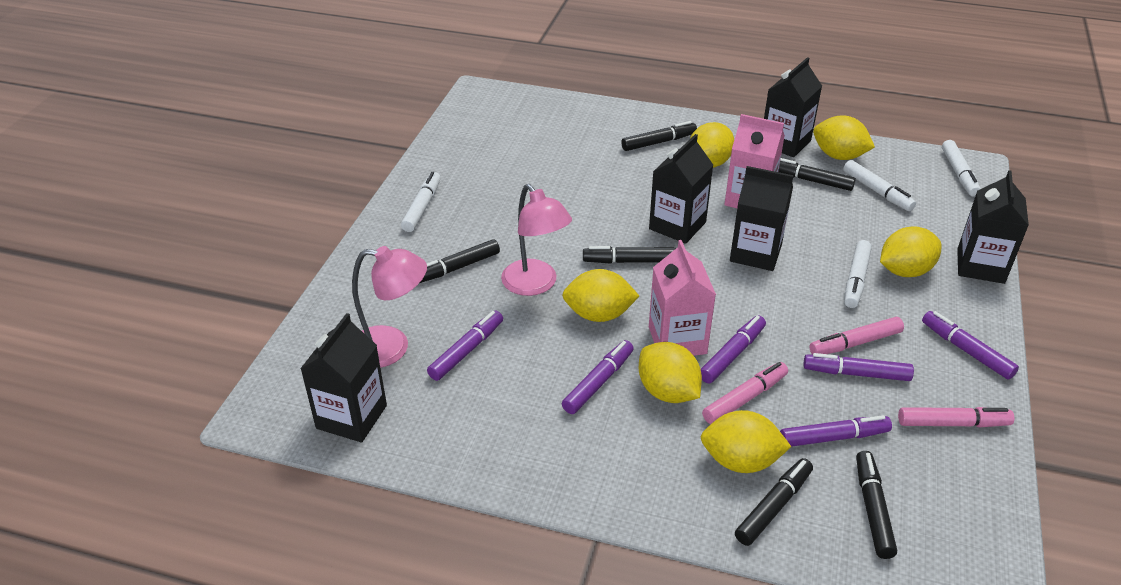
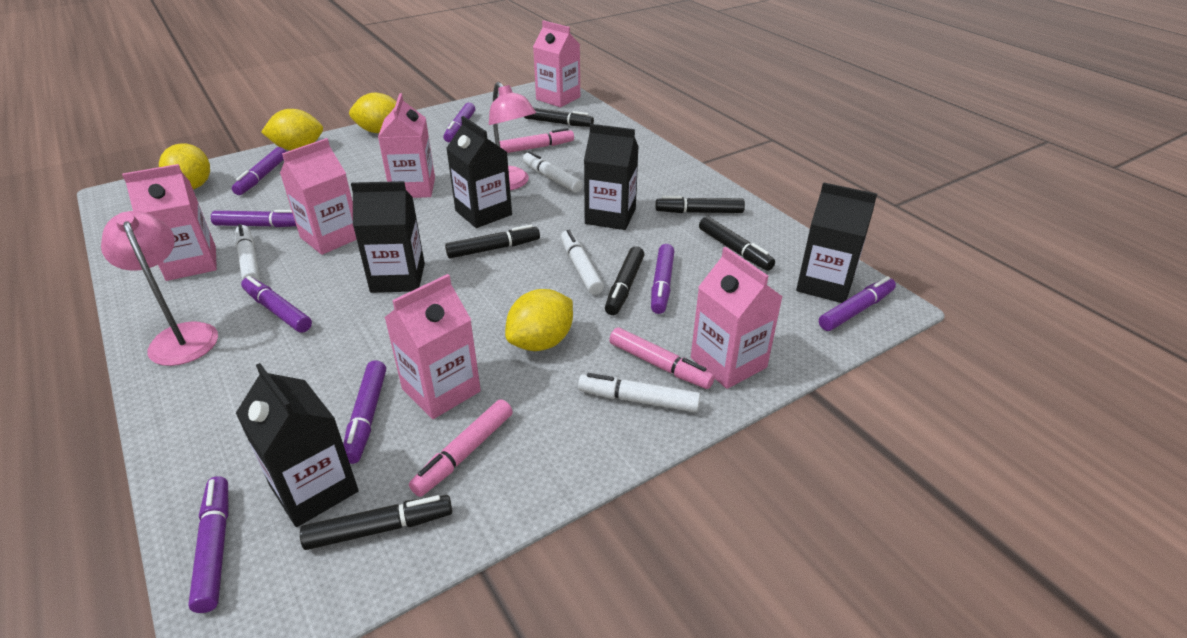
pink carton: [649,240,716,356] [724,114,785,208] = 2 -> [122,164,217,281] [280,138,357,255] [378,93,435,198] [384,274,481,419] [533,20,580,107] [691,247,783,389] = 6
purple marker: [427,311,503,381] [562,340,634,414] [701,315,766,383] [780,415,892,447] [804,353,914,381] [922,311,1019,380] = 6 -> [188,476,229,613] [211,210,296,227] [232,147,286,195] [241,276,312,333] [343,360,386,464] [443,102,475,142] [651,244,674,314] [819,276,896,331] = 8
yellow lemon: [562,269,639,322] [639,342,702,403] [689,122,734,168] [701,410,791,473] [813,115,875,160] [880,226,942,277] = 6 -> [159,143,210,189] [261,109,323,151] [349,93,396,133] [505,289,573,351] = 4

